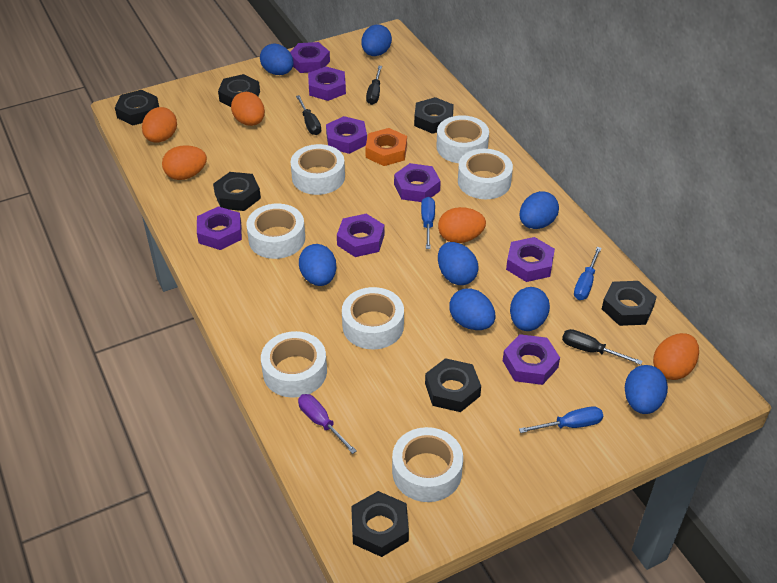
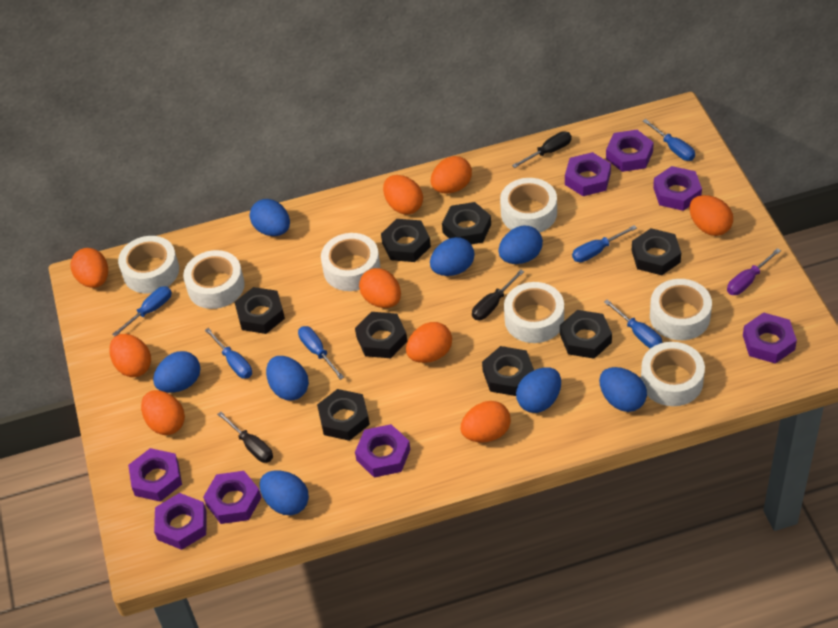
black nut: [115,90,159,125] [213,172,261,211] [218,74,260,107] [351,491,409,557] [414,97,454,134] [425,358,481,412] [602,281,656,326] = 7 -> [234,287,285,334] [317,389,370,441] [355,312,407,358] [381,219,431,262] [442,202,491,244] [482,346,534,396] [560,310,612,359] [632,228,681,275] = 8
blue screwdriver: [421,197,435,249] [519,406,603,433] [574,247,601,300] = 3 -> [112,286,172,336] [205,328,252,379] [298,326,344,380] [572,225,637,262] [604,299,663,349] [643,119,695,161] = 6
orange egg: [142,107,177,142] [162,145,207,180] [231,92,265,126] [438,207,486,243] [653,333,699,380] = 5 -> [71,248,108,288] [109,334,151,377] [141,390,185,435] [359,268,401,308] [383,175,423,215] [406,322,452,363] [431,156,472,194] [461,401,511,442] [689,195,733,236] = 9
orange nut: [365,128,407,166] = 1 -> none = 0

